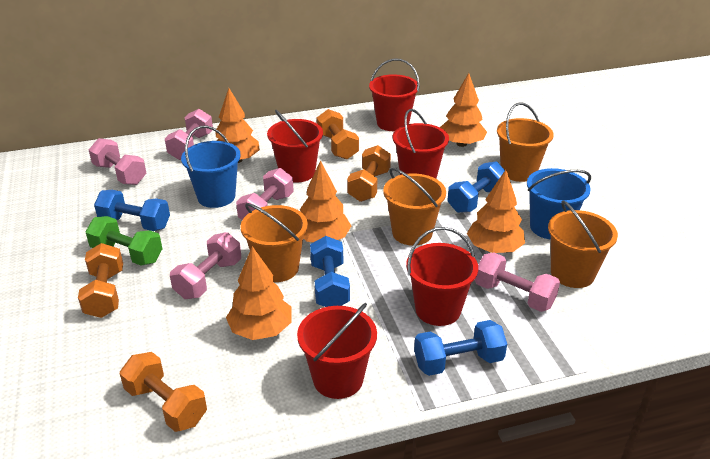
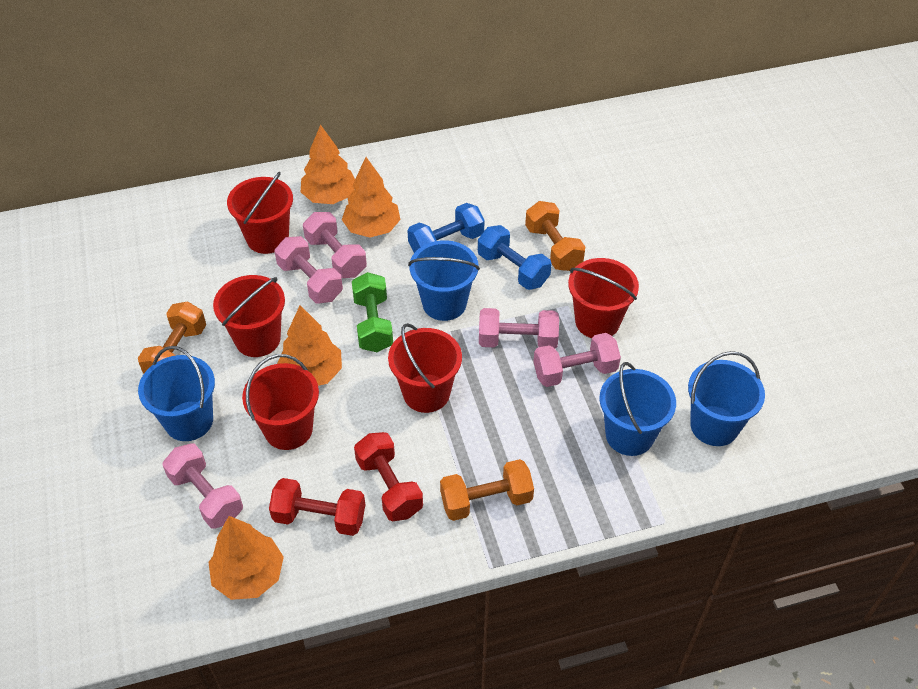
blue bucket: [181,126,241,208] [527,168,591,240] = 2 -> [138,346,215,441] [408,240,480,321] [599,362,676,456] [688,351,765,446] = 4
blue dumbbell: [94,190,170,231] [310,236,350,307] [414,320,507,376] [447,161,505,213] = 4 -> [407,203,484,253] [478,225,551,290] = 2
orange bucket: [240,203,308,282] [383,168,446,246] [497,102,554,182] [548,201,618,288] = 4 -> none = 0
orange dumbbell: [78,243,123,318] [120,352,207,432] [316,109,359,160] [347,145,391,202] = 4 -> [138,301,206,373] [440,459,534,521] [525,201,585,271] = 3
orange tree: [216,88,260,163] [226,246,292,340] [300,160,351,242] [440,73,487,147] [467,170,525,253] = 5 -> [208,516,284,600] [277,305,342,386] [301,124,355,204] [342,157,400,238] = 4
red dumbbell: none = 0 -> [269,478,365,536] [354,432,423,521] = 2

